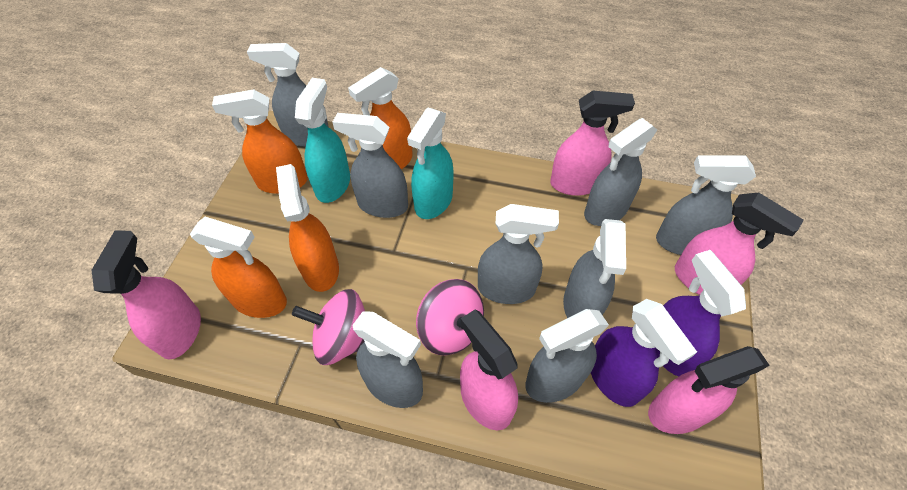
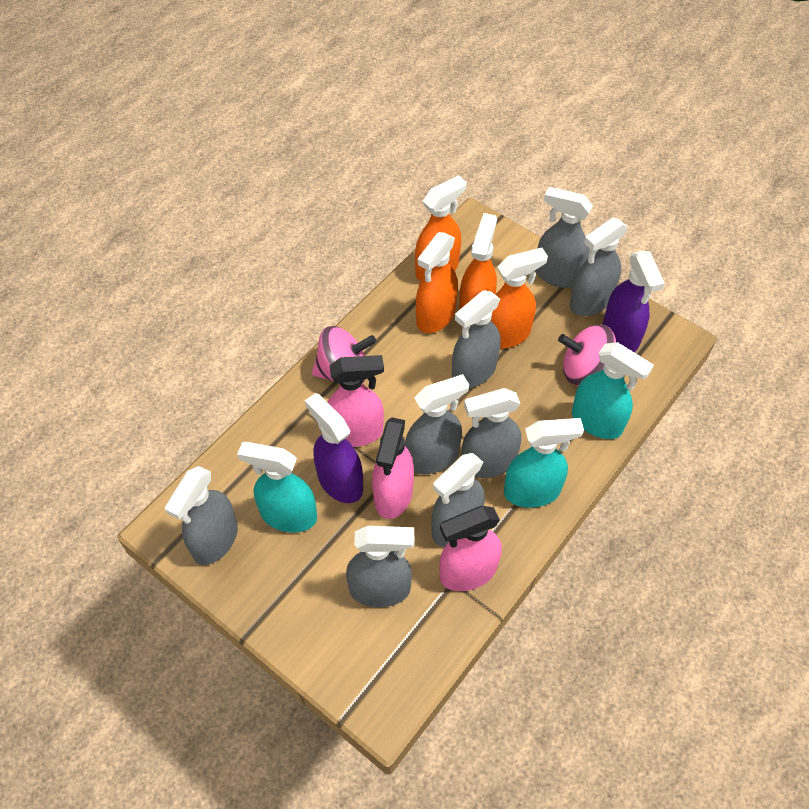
pink spray bottle: [91,230,201,360] [460,310,518,430] [550,91,635,196] [648,346,770,434] [675,193,803,295] = 5 -> [328,355,384,447] [372,417,414,519] [439,506,502,591] = 3
turquoise spray bottle: [295,78,350,203] [407,108,454,219] = 2 -> [237,442,317,532] [504,418,584,508] [572,342,654,439] = 3

